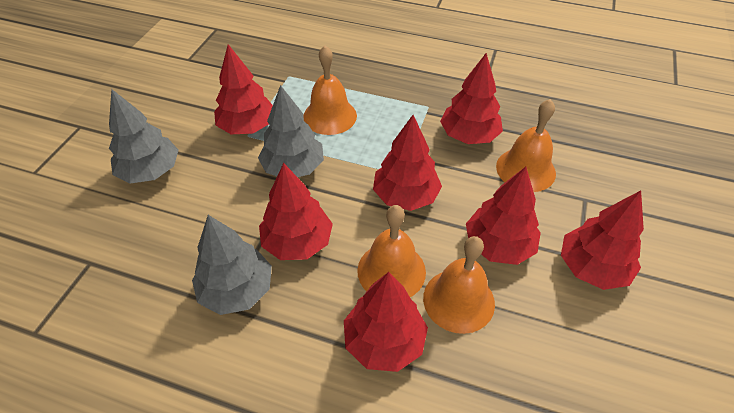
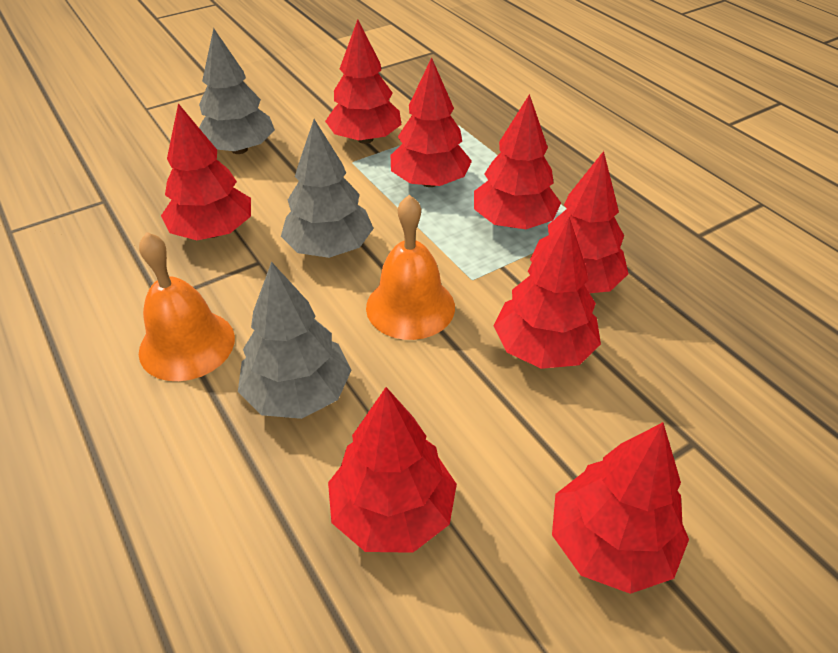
orange bell: [303,46,357,135] [357,205,426,297] [423,236,495,334] [496,99,556,192] = 4 -> [139,232,235,381] [366,195,455,340] = 2
red tree: [214,44,273,134] [259,163,333,260] [344,272,428,372] [373,115,442,211] [440,53,503,144] [466,167,541,265] [561,190,644,290] = 7 -> [161,103,251,240] [325,19,402,144] [328,387,457,553] [391,57,472,187] [474,94,561,229] [494,217,601,369] [530,151,629,293] [552,422,689,594] = 8

